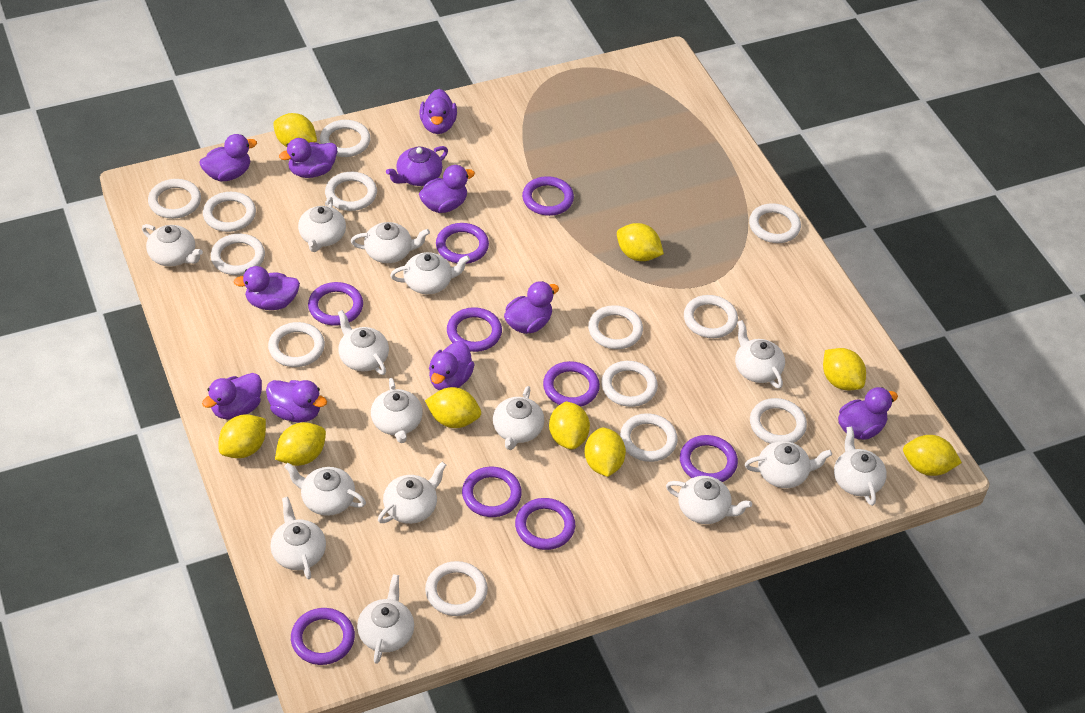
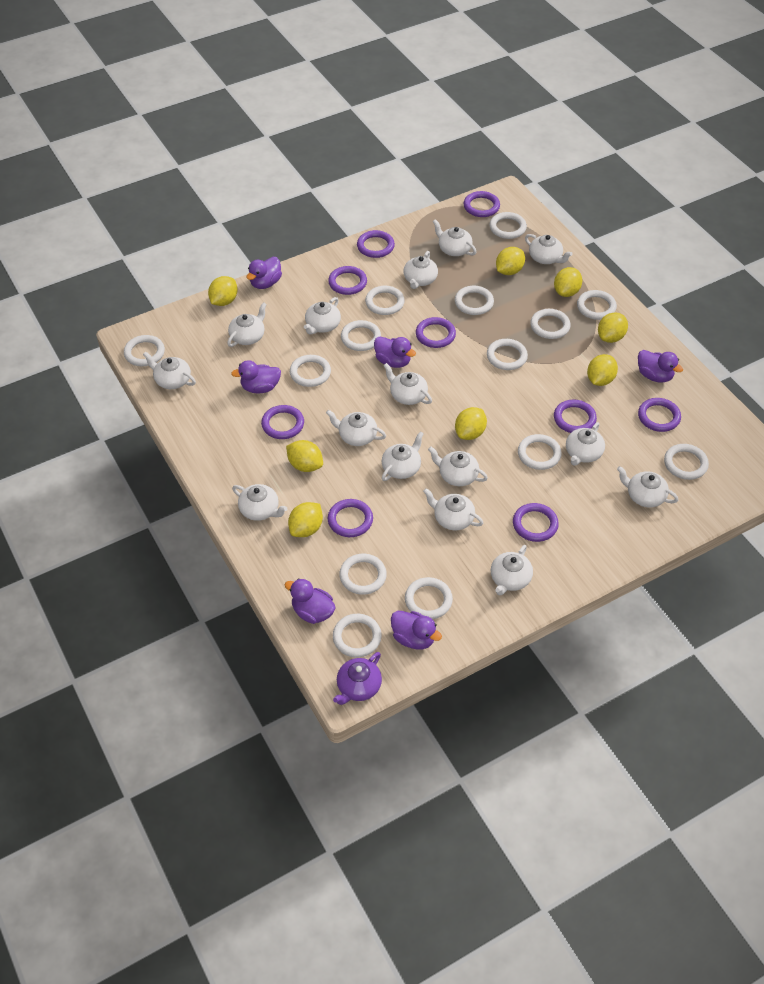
purple duck: [200,134,257,181] [202,373,262,419] [234,266,300,310] [266,380,327,423] [279,138,337,178] [419,165,475,213] [420,89,457,134] [429,341,475,391] [504,281,559,334] [838,387,898,440] = 10 -> [231,360,281,394] [247,257,282,289] [285,579,336,624] [374,336,416,368] [391,611,442,650] [638,350,683,383] = 6
white ring: [148,179,201,219] [203,192,256,232] [211,234,265,275] [268,322,325,367] [320,120,371,157] [325,172,377,211] [425,561,488,616] [588,305,643,349] [601,361,658,407] [620,413,678,462] [684,295,738,338] [749,203,801,243] [750,398,807,444] = 13 -> [124,335,165,366] [290,355,331,387] [333,614,382,657] [339,554,387,595] [341,320,381,351] [365,286,405,315] [405,577,453,619] [455,286,494,315] [487,339,528,370] [489,212,527,239] [518,434,562,470] [530,309,571,339] [577,290,617,320] [664,444,709,480] = 14
yellow lemon: [218,415,266,458] [273,113,317,147] [275,422,326,466] [425,387,481,428] [549,401,590,450] [584,427,626,477] [617,223,664,261] [823,348,866,391] [903,435,962,476] = 9 -> [208,276,238,306] [286,440,323,472] [288,502,323,537] [455,407,487,440] [496,247,525,275] [554,267,582,297] [587,354,618,386] [598,312,628,343] = 8

